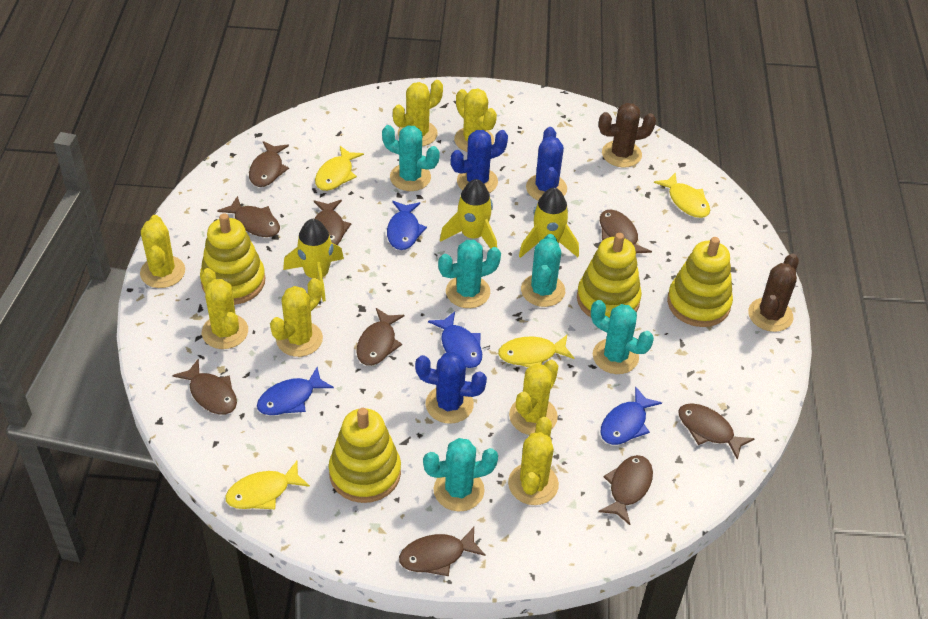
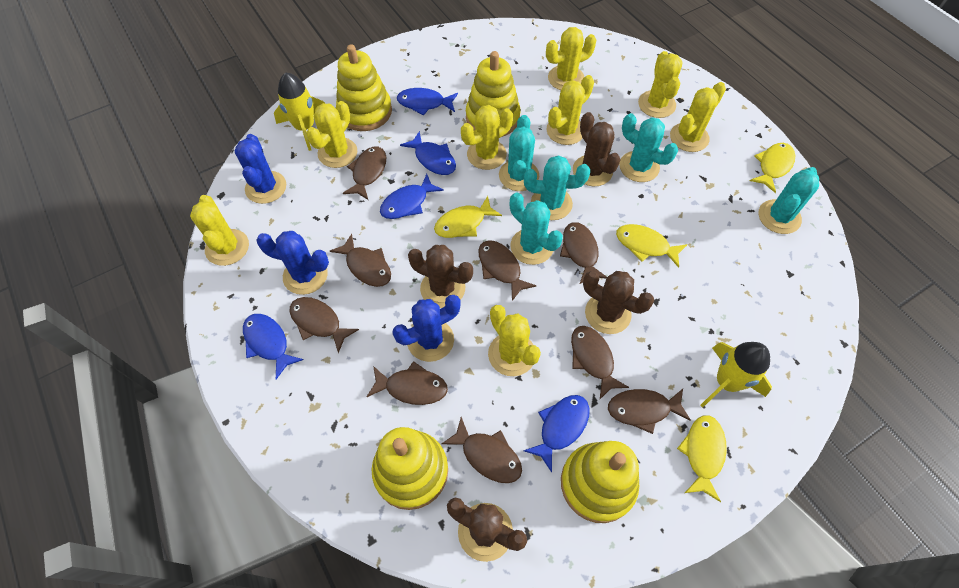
blue fish: [257,367,334,415] [387,201,427,250] [428,311,482,368] [600,386,662,445] = 4 -> [243,314,303,379] [380,174,444,219] [397,88,458,115] [400,131,456,175] [523,395,590,472] = 5
brown cactus: [598,103,656,167] [748,254,799,332] = 2 -> [408,245,473,308] [447,498,527,562] [573,112,621,186] [583,271,654,334] = 4
yellow cactus: [140,215,185,288] [201,268,248,349] [270,278,323,357] [393,80,443,146] [454,89,497,152] [508,417,559,505] [509,360,558,435] = 7 -> [190,195,249,266] [306,101,357,168] [461,105,513,170] [488,305,541,376] [546,27,596,90] [547,75,594,145] [638,51,683,118] [670,82,726,152] = 8
yellow rocket: [283,219,344,302] [440,179,497,249] [519,187,579,258] = 3 -> [274,72,325,151] [701,342,772,407] = 2

